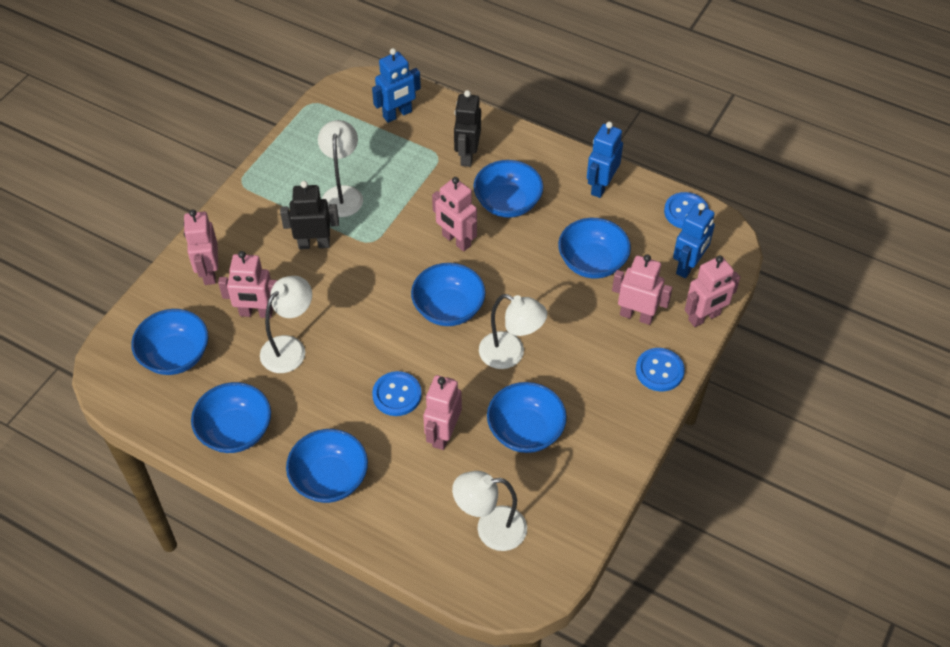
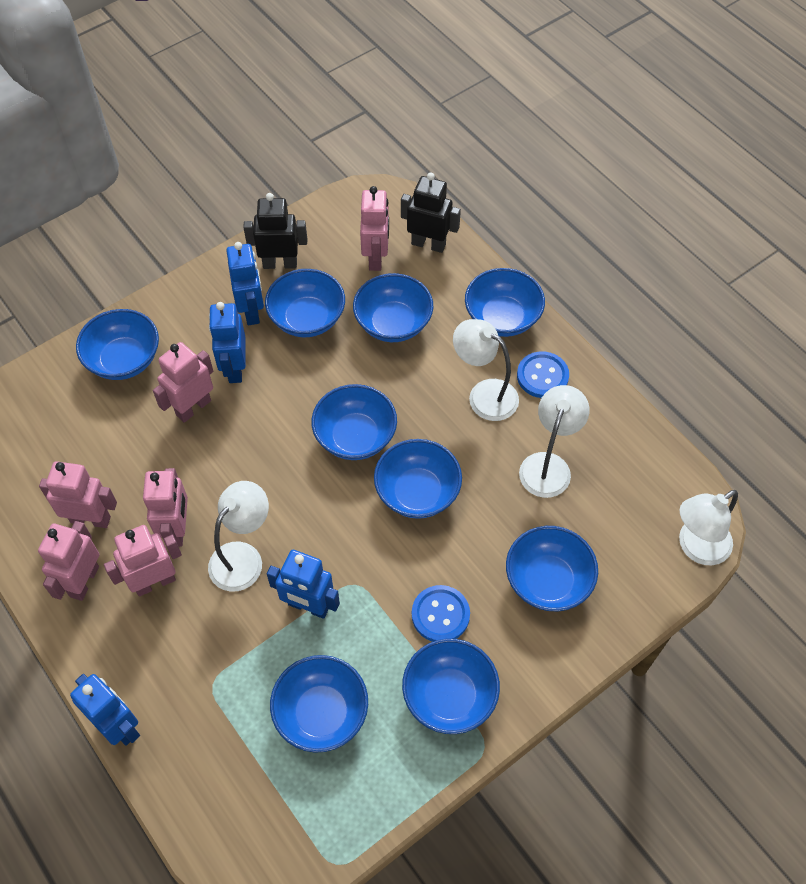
blue bowl: [131,309,209,375] [191,382,271,453] [286,429,368,503] [411,263,486,326] [474,160,544,218] [487,382,567,453] [558,218,631,279] = 7 -> [76,309,159,380] [265,269,345,337] [270,655,368,753] [311,384,397,460] [353,273,434,342] [374,439,462,519] [402,639,500,734] [465,268,545,337] [506,526,598,611] = 9
blue button: [372,371,422,416] [636,348,685,391] [664,192,709,229] = 3 -> [412,585,470,642] [517,351,569,398] = 2
blue robot: [372,48,421,123] [587,122,623,198] [673,203,715,278] = 3 -> [70,674,140,746] [209,302,246,383] [226,242,264,325] [267,550,340,619] = 4

